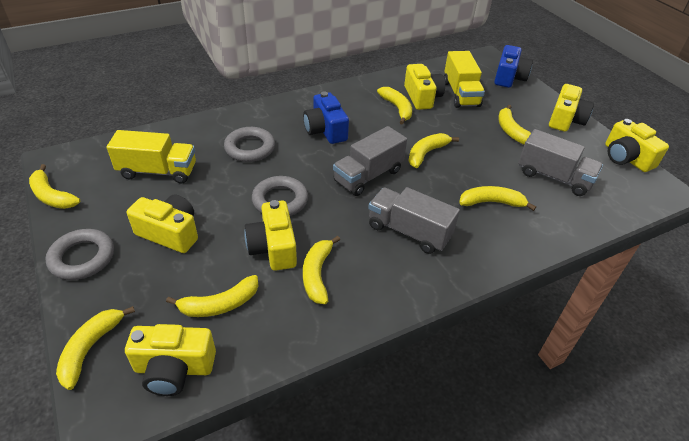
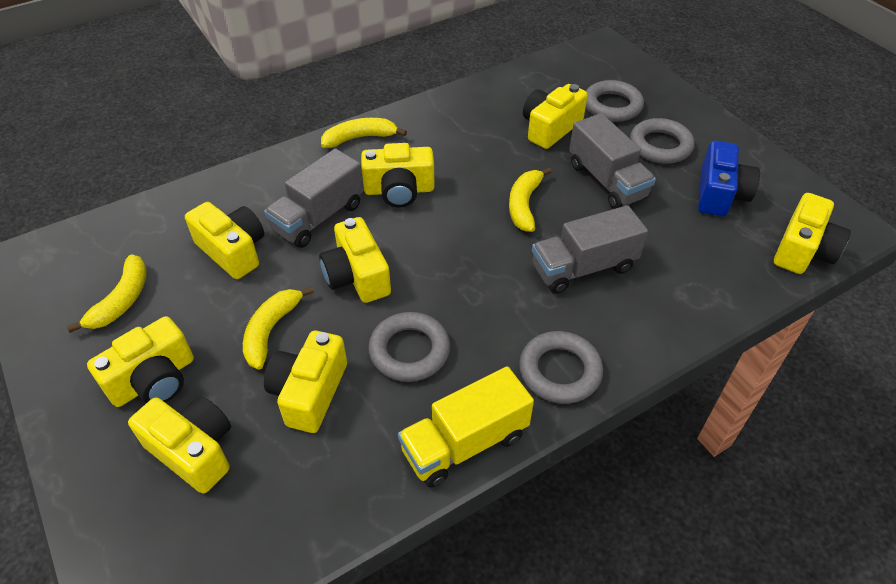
blue camera: [303,92,349,144] [494,45,533,88] = 2 -> [698,141,760,216] = 1
grey ring: [46,229,114,280] [224,127,275,162] [252,176,308,216] = 3 -> [368,312,450,382] [519,331,603,404] [586,80,644,122] [630,118,695,164] = 4
yellow banana: [29,164,80,209] [56,306,135,390] [166,275,259,317] [303,236,340,304] [377,87,412,125] [409,133,459,168] [459,186,536,211] [498,105,531,145] = 8 -> [67,254,147,333] [243,286,314,370] [321,118,407,148] [509,167,552,232] = 4
yellow camera: [125,324,216,396] [127,195,198,253] [244,200,297,271] [404,64,445,110] [549,84,594,132] [605,119,669,172] = 6 -> [87,316,194,407] [128,396,231,494] [185,202,264,279] [264,331,347,433] [319,217,391,303] [361,143,435,208] [523,84,588,149] [774,193,851,274] = 8
yellow truck: [107,130,196,183] [444,51,485,108] = 2 -> [398,366,534,488] = 1

